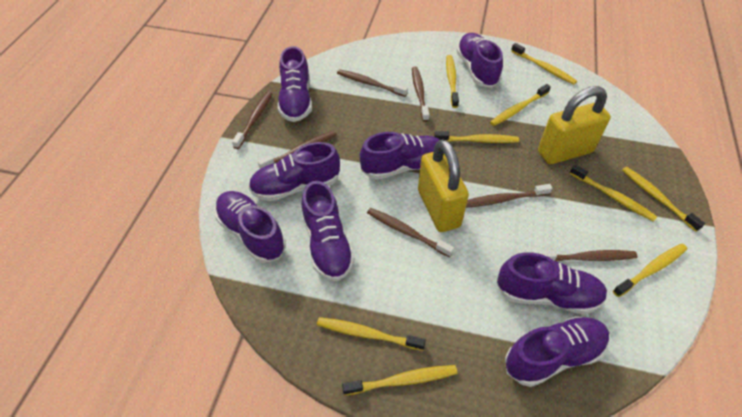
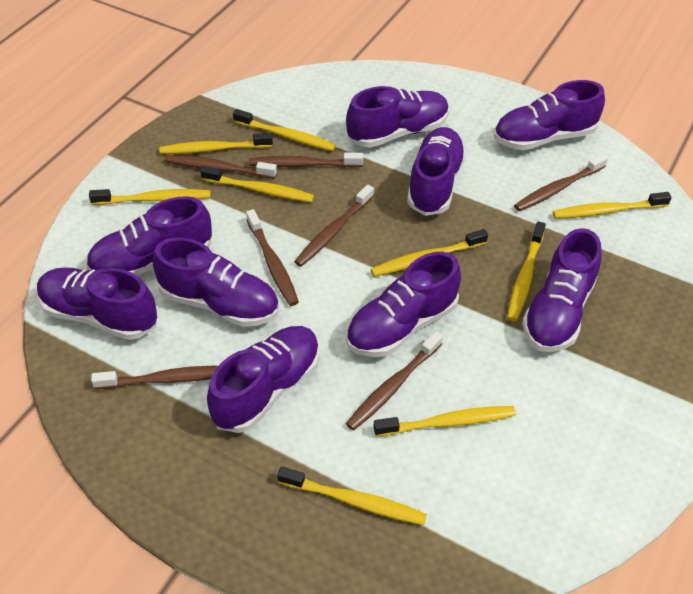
purple shoe: [215,191,286,263] [248,142,340,201] [278,46,312,122] [301,181,355,281] [360,132,440,180] [456,33,503,88] [497,252,607,314] [505,316,609,387] = 8 -> [37,267,157,340] [86,196,212,276] [152,238,279,327] [207,326,320,433] [346,86,449,148] [346,252,461,357] [407,127,466,216] [494,80,605,150] [522,228,602,352] = 9
yellow padlock: [418,139,469,232] [538,86,611,164] = 2 -> none = 0

